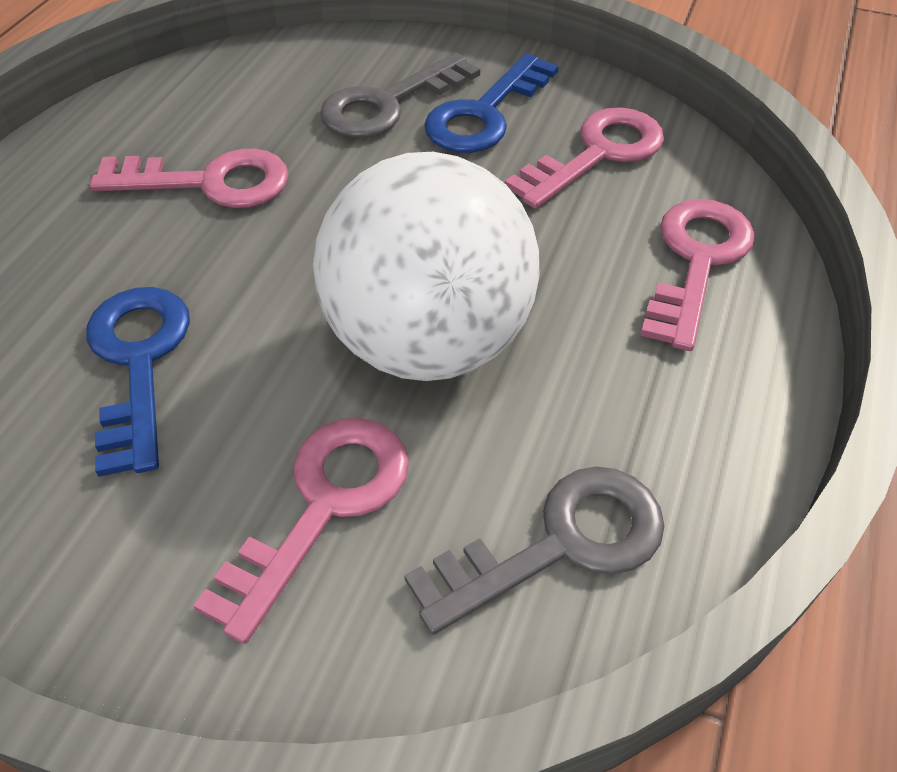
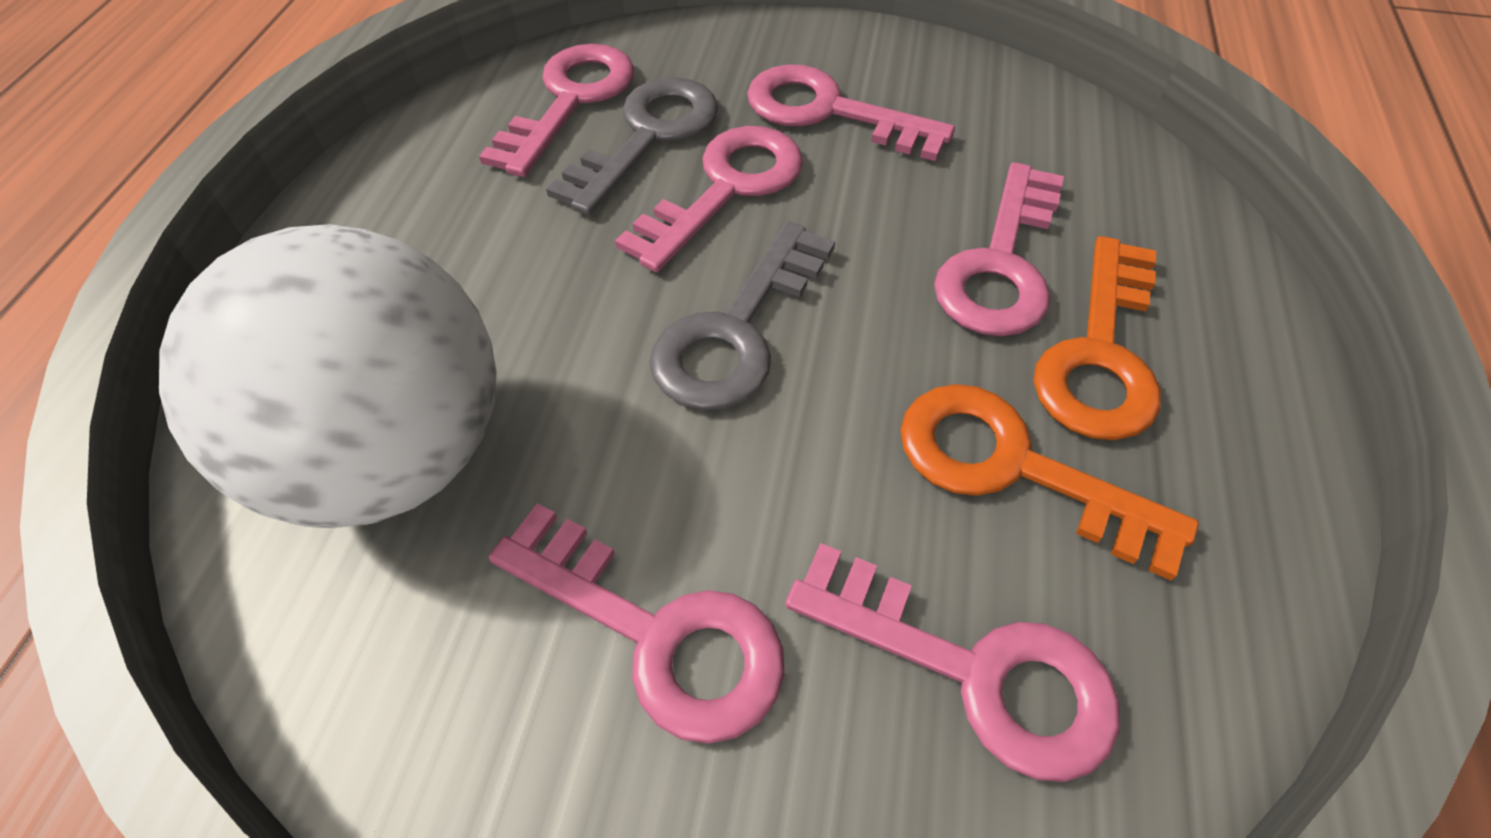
blue key: [86,287,190,477] [424,53,559,153] = 2 -> none = 0
orange key: none = 0 -> [900,384,1199,581] [1034,236,1161,440] = 2
pink key: [90,148,289,208] [193,418,409,644] [505,107,664,209] [640,199,755,351] = 4 -> [479,44,634,177] [489,503,785,744] [615,126,803,272] [747,64,955,161] [785,543,1120,782] [934,162,1064,336] = 6

